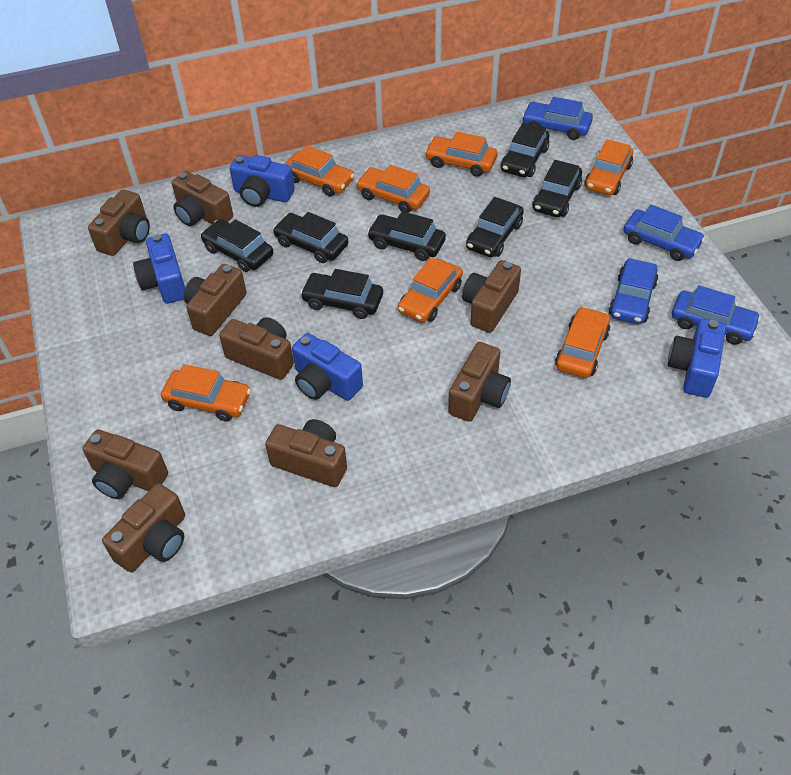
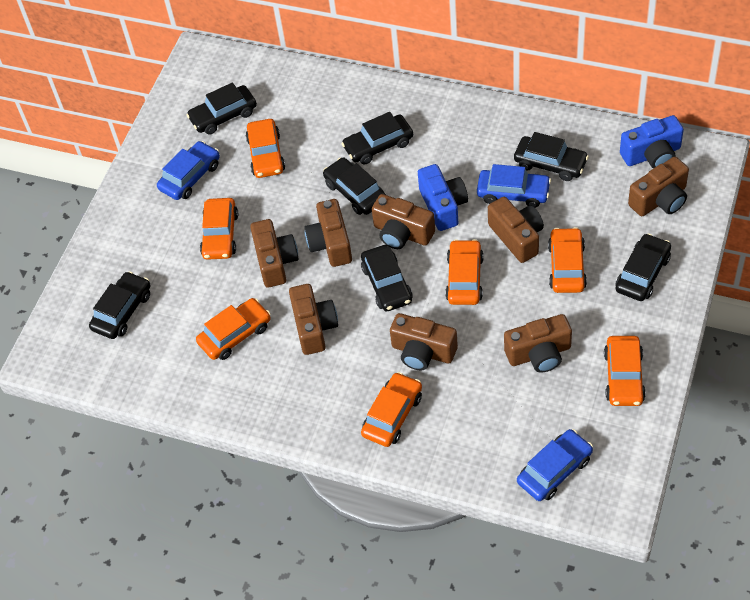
blue camera: [133,234,185,304] [230,155,295,207] [292,333,363,401] [668,319,726,398] = 4 -> [418,164,468,231] [620,115,684,168] = 2
blue car: [522,97,593,140] [608,258,658,324] [623,205,705,261] [672,285,761,345] = 4 -> [157,141,220,200] [477,164,551,208] [517,429,593,501] = 3
brown camera: [83,430,168,499] [88,190,150,256] [102,483,185,572] [172,171,233,226] [184,264,247,336] [219,317,294,380] [265,419,347,487] [448,342,511,422] [462,260,521,333] = 9 -> [250,219,299,288] [289,284,338,355] [304,199,352,267] [372,194,435,249] [390,313,458,370] [488,197,544,263] [504,314,572,373] [628,157,689,216] = 8

